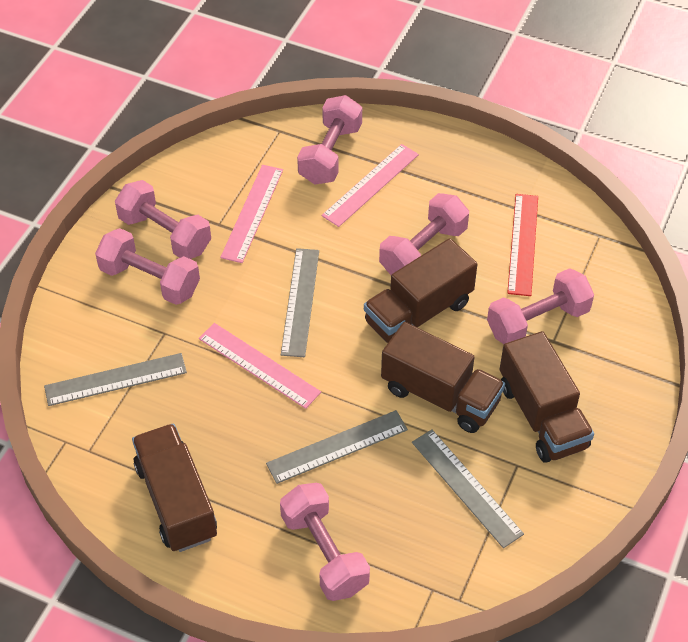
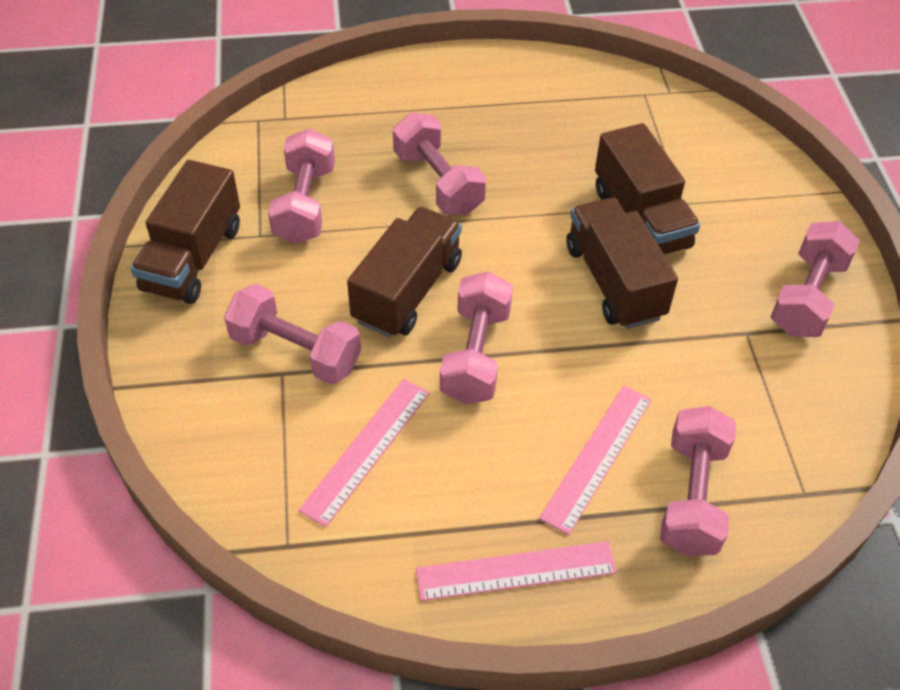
grey ruler: [44,353,187,406] [266,410,408,484] [281,248,319,357] [412,429,524,548] = 4 -> none = 0
red ruler: [507,194,538,296] = 1 -> none = 0

